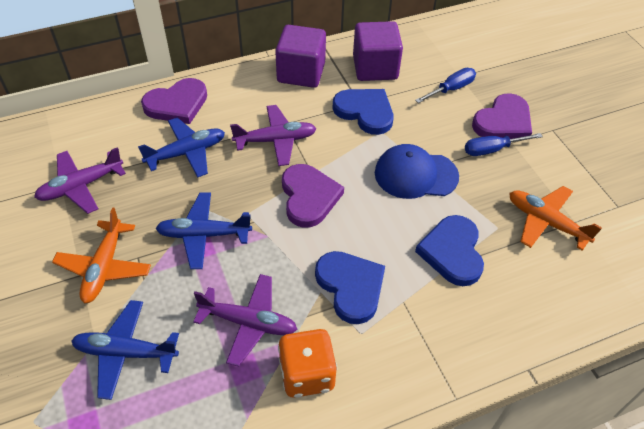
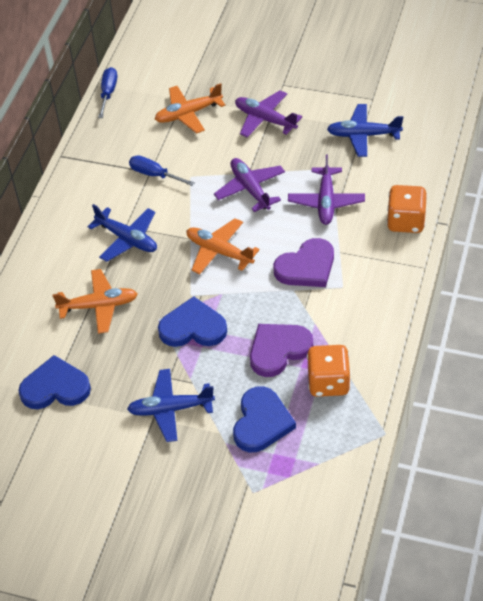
blue cap: [375,144,459,199] = 1 -> none = 0
orange dice: [278,329,337,398] = 1 -> [307,345,351,397] [387,185,427,233] = 2
orange plane: [52,208,151,304] [509,186,602,251] = 2 -> [52,269,138,334] [155,83,225,134] [187,218,259,274] = 3
purple cube: [275,25,326,88] [353,21,403,81] = 2 -> none = 0
purple heart: [141,78,207,124] [282,164,344,228] [472,93,532,139] = 3 -> [250,324,313,377] [273,238,334,287] = 2

